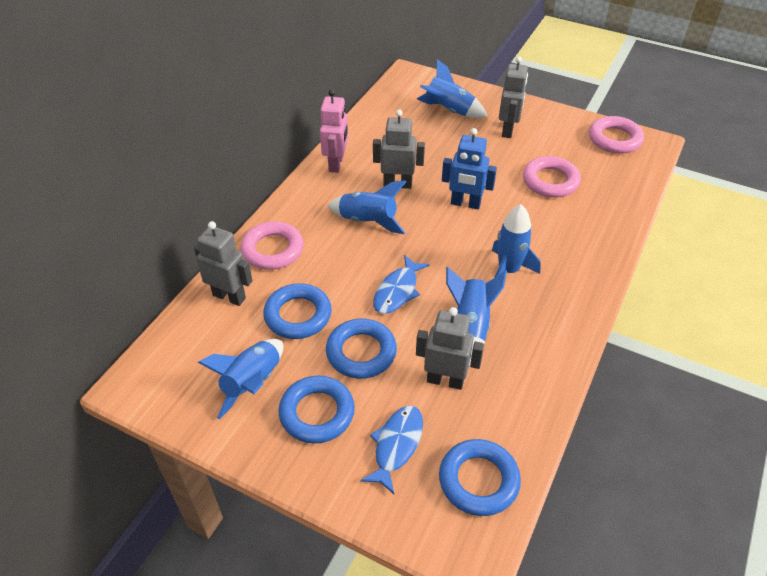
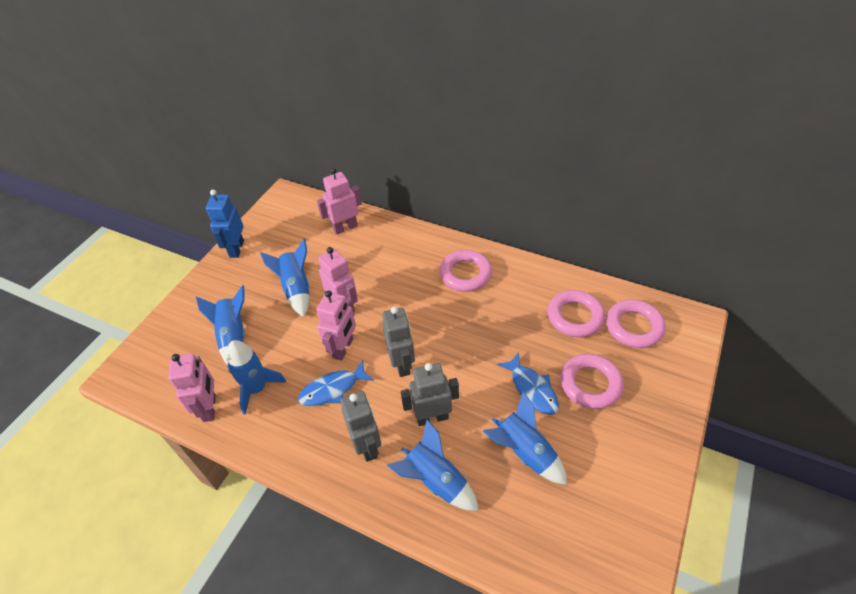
blue ring: [263,283,332,339] [279,376,355,444] [326,318,397,379] [439,439,521,516] = 4 -> none = 0
grey robot: [194,221,253,306] [373,109,425,189] [416,307,484,390] [499,56,528,138] = 4 -> [340,391,381,462] [382,307,415,377] [401,363,459,426] = 3
pink ring: [241,221,304,270] [523,156,581,198] [589,116,644,154] = 3 -> [439,250,492,292] [548,290,605,337] [560,354,624,409] [606,299,666,348] = 4
pink robot: [320,89,348,173] = 1 -> [169,353,216,422] [316,290,356,361] [317,168,362,235] [318,247,358,312] = 4

